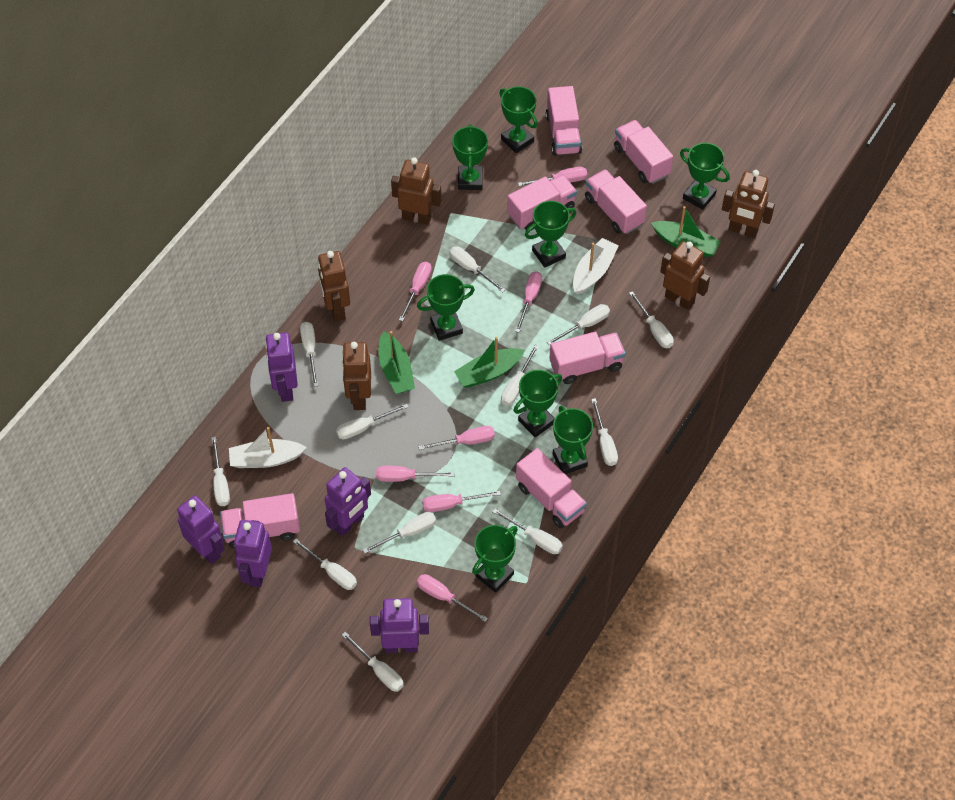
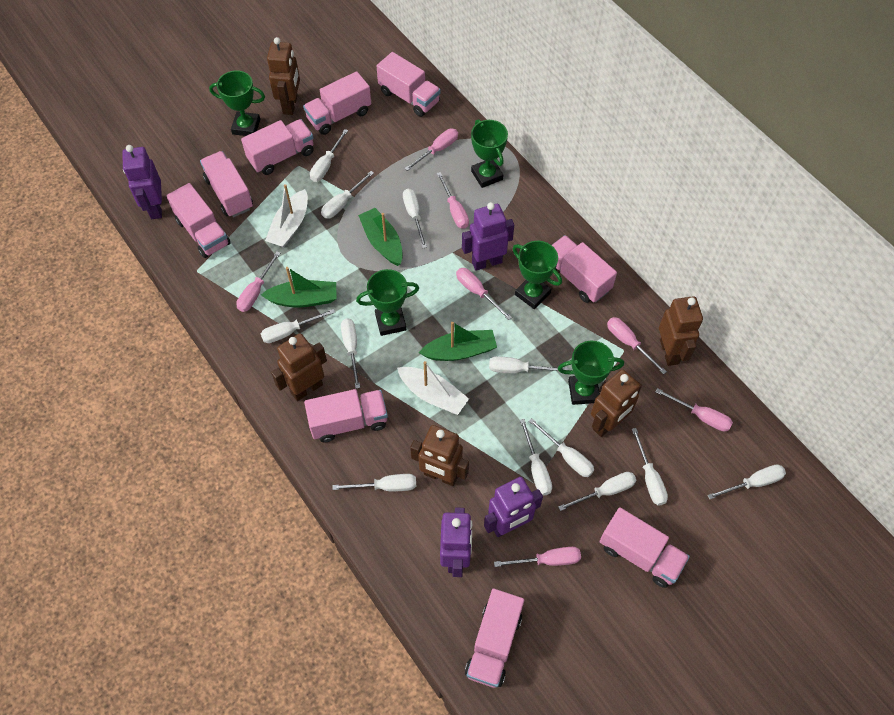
green trophy: [417,274,475,341] [452,124,488,190] [472,525,518,593] [500,86,538,153] [514,370,562,438] [525,201,576,268] [553,405,593,474] [680,143,730,210] = 8 -> [209,70,265,136] [356,269,419,336] [471,119,508,188] [513,241,562,309] [558,341,624,405] = 5
pink truck: [220,493,300,549] [507,175,577,231] [516,448,587,528] [546,86,582,156] [549,332,626,384] [585,169,647,234] [614,120,673,184] = 7 -> [166,183,231,258] [200,151,253,217] [241,119,313,175] [303,71,371,135] [304,389,388,442] [377,52,441,117] [465,589,524,688] [552,235,617,303] [600,507,690,588] = 9
purple robot: [177,495,225,564] [234,520,272,587] [265,333,298,402] [325,467,371,536] [370,598,429,653] = 5 -> [122,145,162,219] [440,507,472,577] [462,202,514,271] [484,477,543,537] = 4

